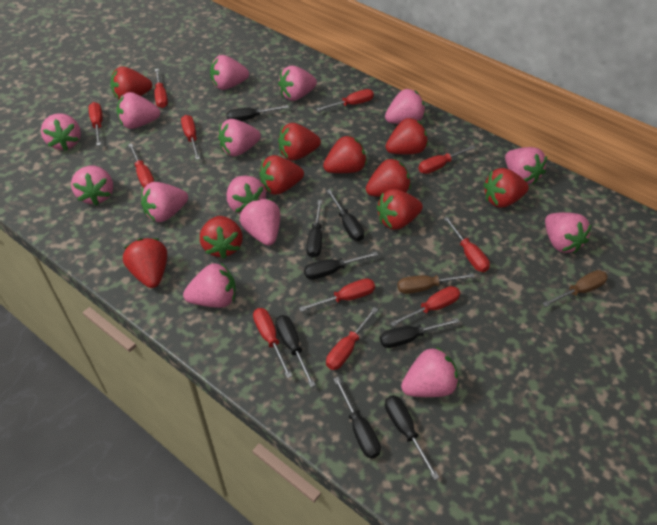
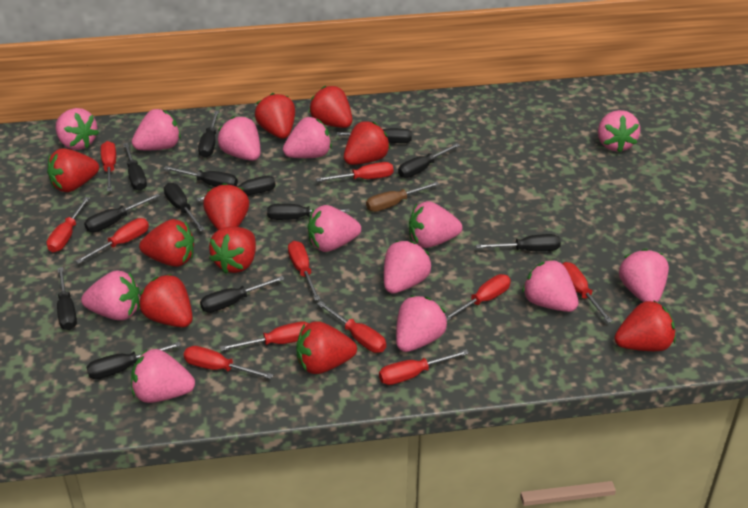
black screwdriver: [227,105,289,121] [275,315,315,387] [304,252,378,280] [307,200,322,258] [326,189,364,241] [334,377,381,459] [380,318,459,348] [385,395,439,480] = 8 -> [57,267,77,330] [84,194,160,232] [87,342,181,379] [123,143,147,191] [164,166,238,187] [164,183,205,231] [197,176,276,201] [198,111,219,158] [200,276,285,313] [267,204,349,220] [337,128,412,143] [398,143,460,178] [476,234,561,251] = 13
brown screwdriver: [397,273,475,294] [542,270,608,307] = 2 -> [366,182,439,212] = 1
pink strawberry: [41,113,81,151] [71,165,113,205] [117,92,160,129] [141,182,188,222] [183,263,236,308] [210,55,249,90] [218,119,261,157] [227,176,266,214] [240,199,280,246] [278,66,317,101] [385,89,425,124] [401,347,459,397] [505,147,547,185] [545,212,592,253] = 14 -> [55,108,99,150] [81,270,140,320] [131,349,195,403] [132,109,181,150] [217,116,260,161] [283,117,332,158] [308,205,361,252] [384,241,432,293] [396,296,447,352] [409,201,462,248] [522,259,579,312] [598,110,640,153] [619,249,669,302] = 13

